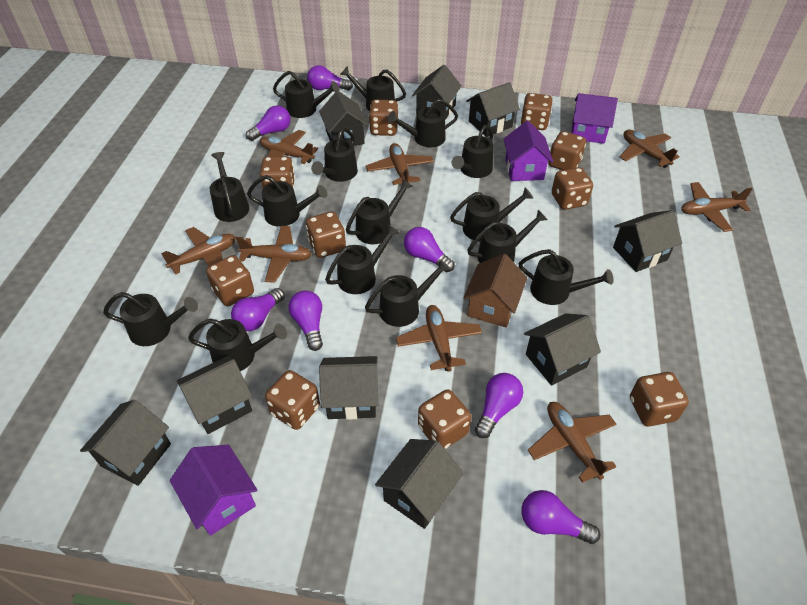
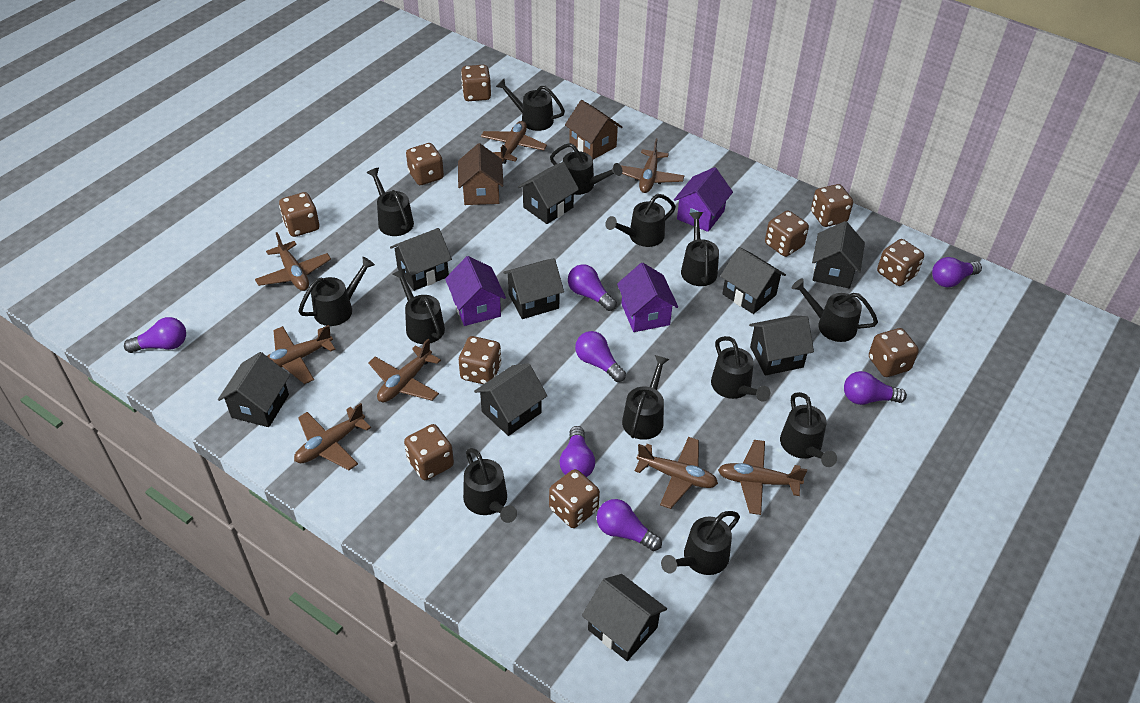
black watering can: [103,292,198,346] [188,319,287,371] [210,152,249,222] [247,175,327,227] [273,71,340,118] [311,128,358,182] [325,224,400,294] [340,66,406,111] [346,179,413,244] [365,259,451,327] [387,99,458,147] [450,187,533,241] [452,125,494,178] [468,210,548,263] [519,249,614,305] = 15 -> [298,257,375,326] [367,168,414,236] [393,268,445,344] [463,448,517,523] [496,79,565,131] [550,143,622,195] [605,194,676,247] [622,355,670,440] [661,511,740,575] [681,212,719,286] [711,336,770,402] [780,392,837,467] [792,279,878,342] = 13
brown house: [463,254,527,327] = 1 -> [458,143,503,205] [565,100,622,160] = 2

